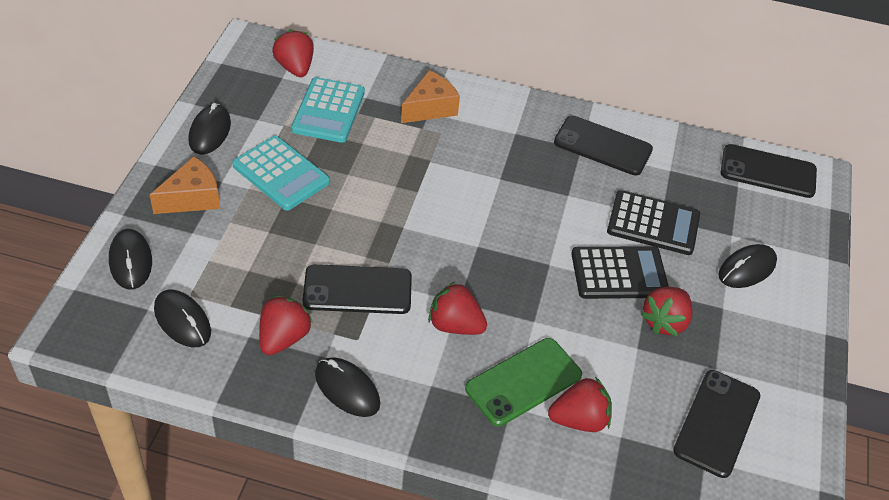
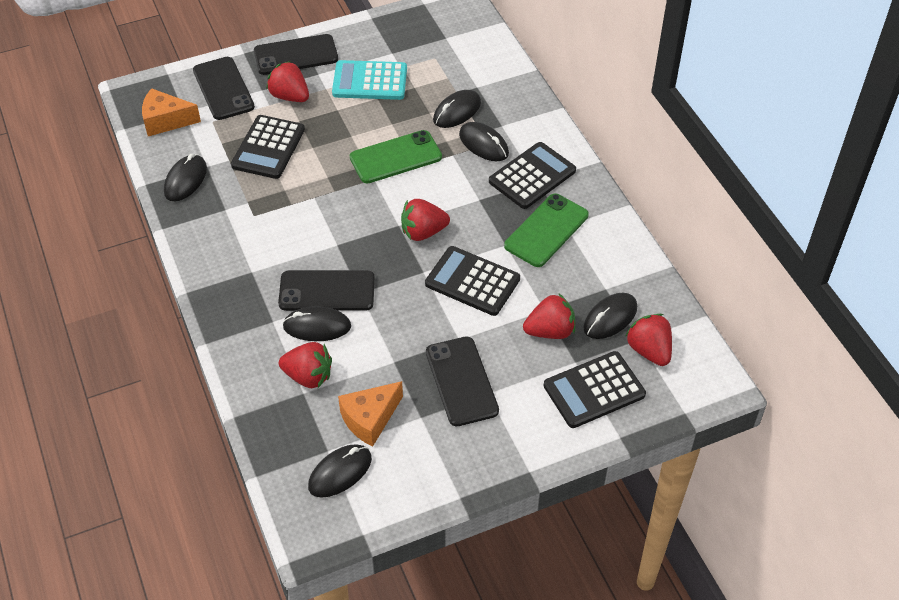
black calculator: [571,246,669,299] [607,190,700,255] = 2 -> [231,115,305,179] [425,246,520,316] [489,142,576,209] [544,351,646,428] = 4
black mouse: [109,229,152,289] [154,290,211,347] [188,103,231,154] [315,357,380,417] [719,244,777,288] = 5 -> [164,154,207,202] [282,306,351,341] [308,444,372,498] [433,90,481,128] [459,122,509,161] [583,293,637,339] = 6
green phone: [465,338,582,426] = 1 -> [350,130,442,184] [504,194,589,267] = 2
turquoise calculator: [232,136,330,210] [291,77,365,143] = 2 -> [332,60,407,100] = 1

